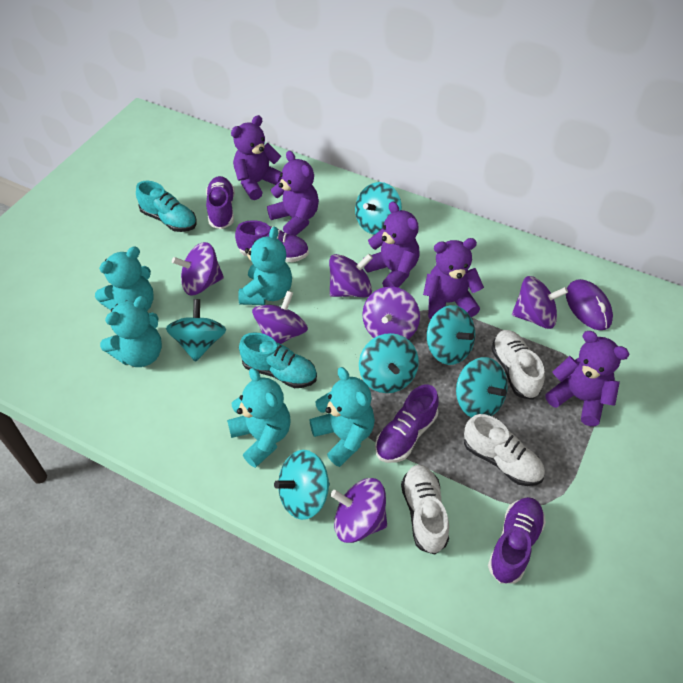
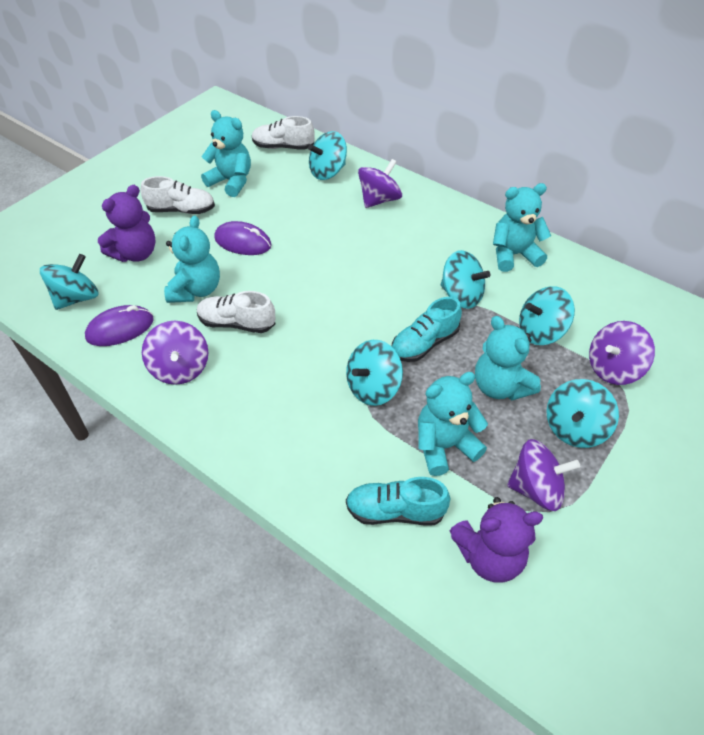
purple mouse: [566,279,613,330] = 1 -> [85,305,154,346] [214,221,271,255] = 2
purple shoe: [206,176,235,229] [235,220,309,262] [375,385,439,463] [488,497,546,584] = 4 -> none = 0
purple spinning top: [172,242,224,296] [252,291,308,344] [329,254,373,297] [330,478,387,543] [362,286,420,339] [512,276,568,329] = 6 -> [142,321,208,385] [358,159,402,208] [507,439,580,511] [589,321,655,385] = 4
purple teddy bear: [231,115,282,200] [267,151,319,236] [363,202,419,287] [423,238,484,320] [545,331,629,426] = 5 -> [98,185,156,262] [450,497,543,582] = 2

